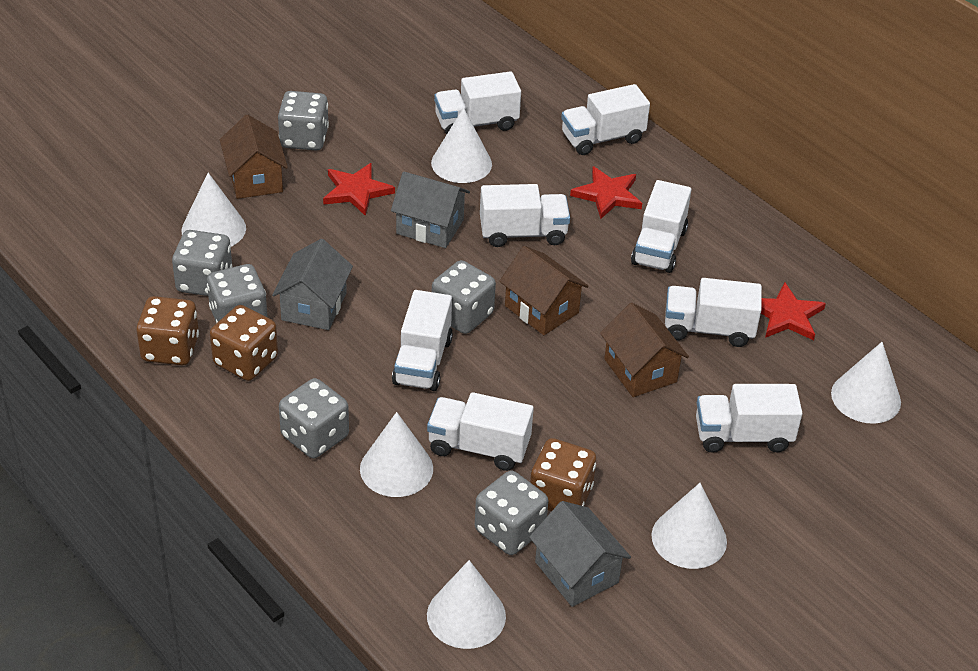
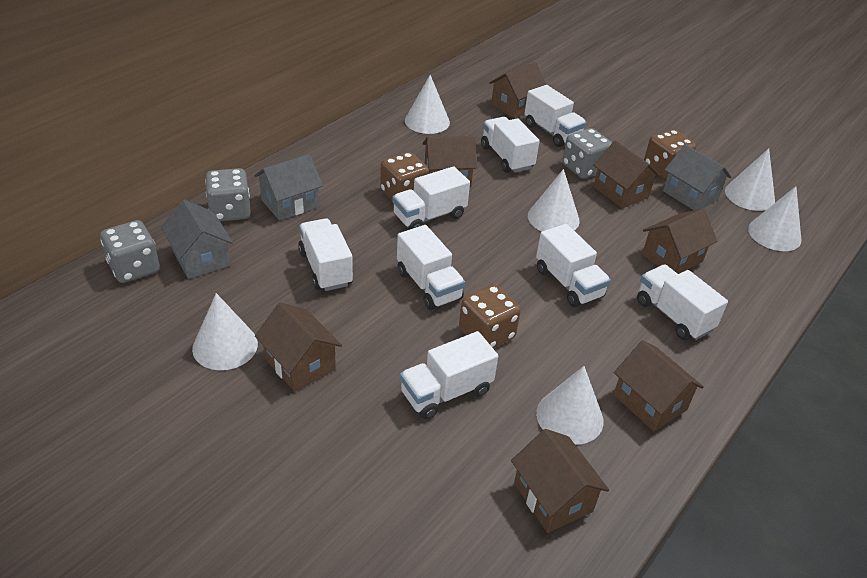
brown house: [220,114,288,199] [499,246,589,335] [600,303,689,397] = 3 -> [255,302,342,392] [422,136,477,187] [489,62,546,118] [511,429,609,533] [593,141,661,209] [613,340,704,432] [642,209,717,274] = 7
grey dice: [172,230,232,296] [207,264,268,323] [278,91,329,151] [279,378,349,458] [432,260,496,334] [475,471,548,555] = 6 -> [100,220,160,283] [205,168,251,221] [562,128,612,179] = 3
red star: [323,163,395,216] [570,166,642,219] [761,282,826,340] = 3 -> none = 0

